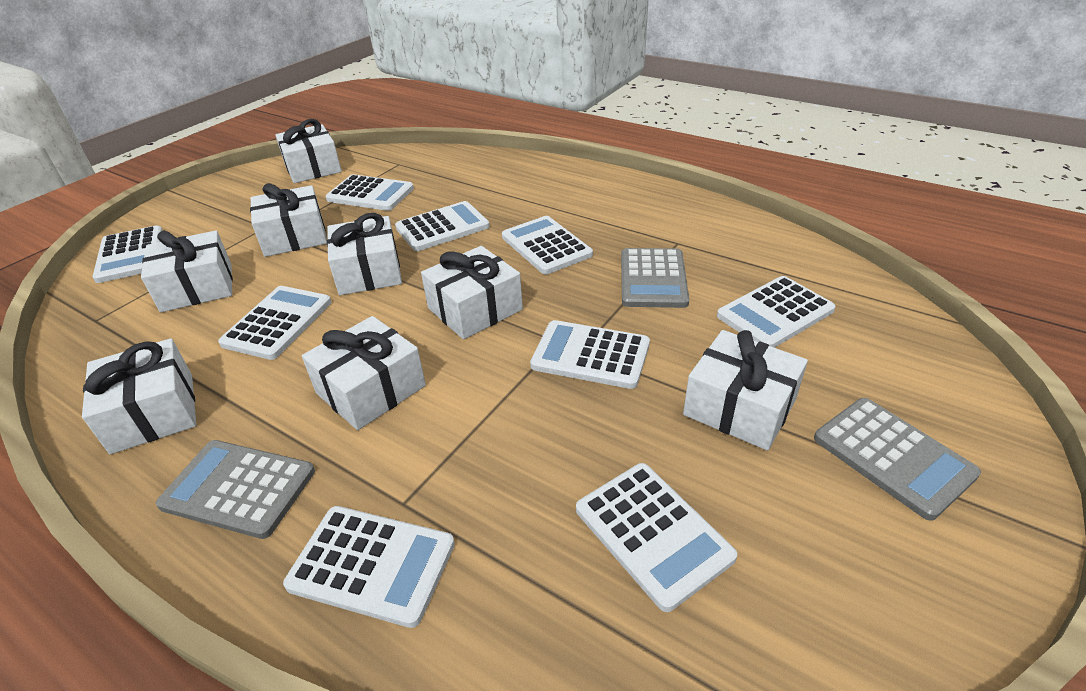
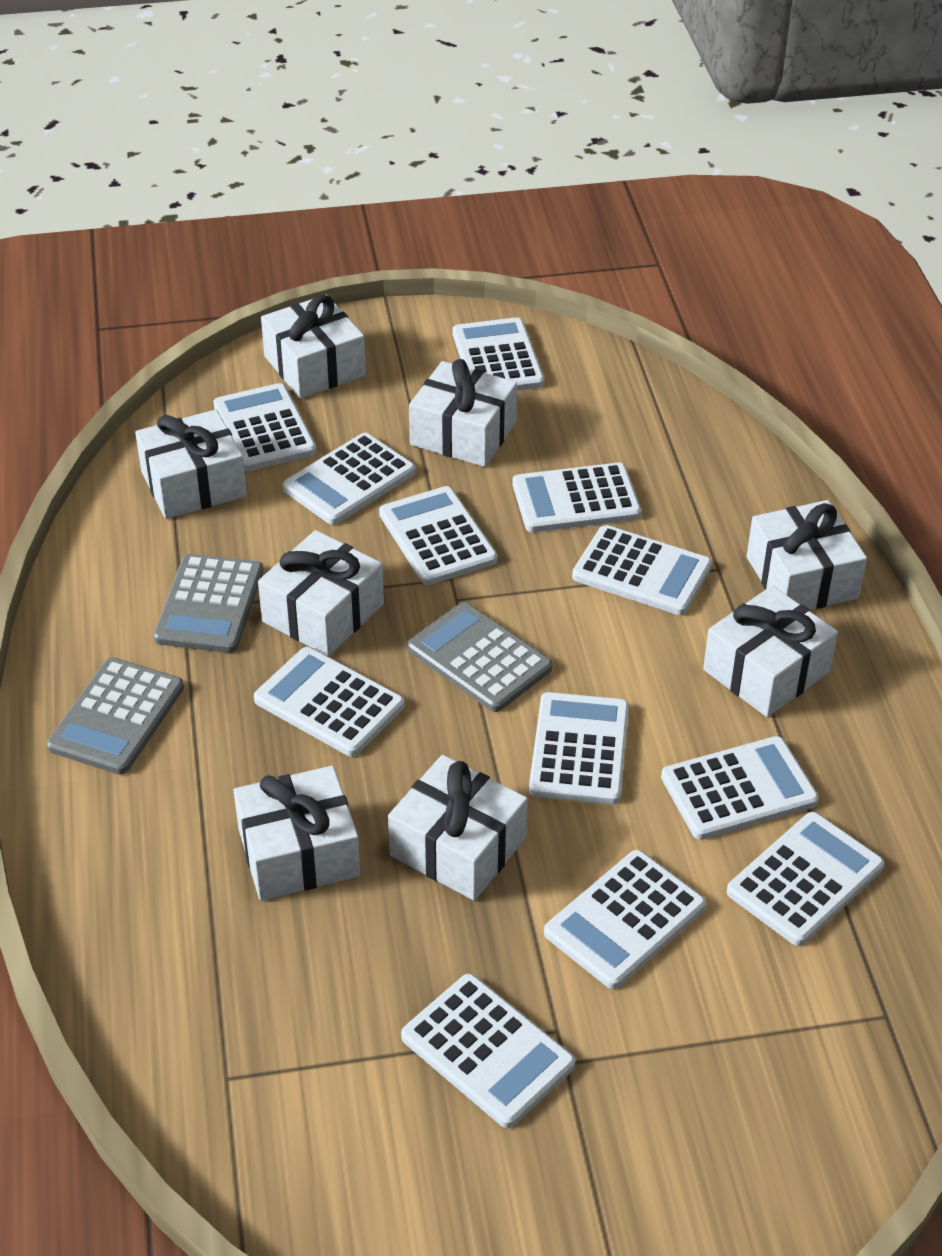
white calculator: [93,225,163,283] [218,286,331,360] [283,506,455,628] [326,174,414,211] [395,201,490,251] [502,216,593,274] [530,320,650,389] [576,463,737,612] [717,276,835,348] = 9 -> [213,383,316,471] [254,647,404,757] [282,433,416,525] [379,486,497,585] [401,974,575,1128] [453,317,544,391] [512,463,641,532] [529,692,629,804] [544,850,706,989] [572,525,712,615] [661,736,819,840] [727,812,884,946] = 12

